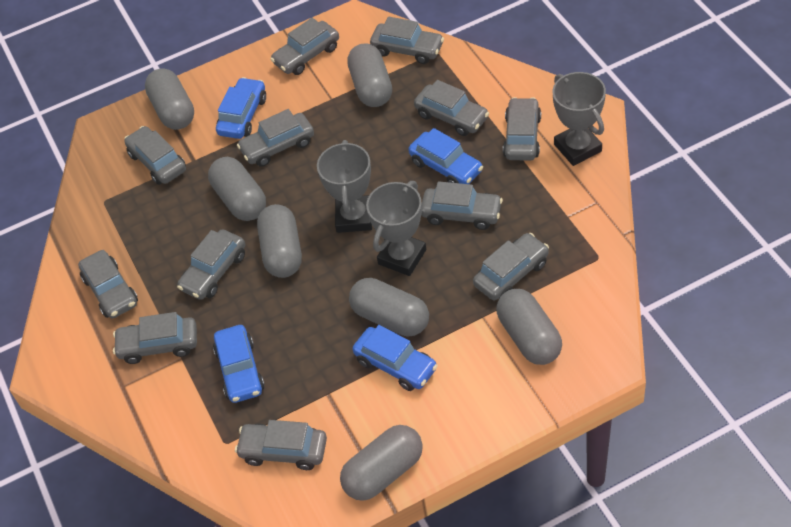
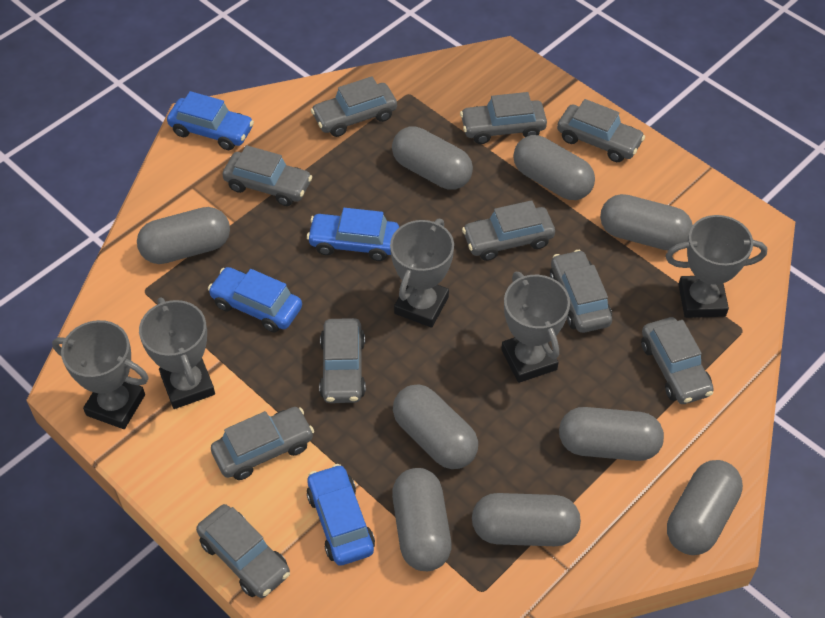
grey capsule: [145,68,194,130] [208,157,266,221] [257,204,302,278] [340,425,423,501] [347,43,392,107] [349,278,429,336] [496,289,562,365] = 7 -> [137,207,230,264] [392,126,473,189] [392,468,451,571] [393,384,478,469] [472,493,581,546] [513,135,595,200] [559,407,664,461] [600,194,693,250] [667,460,743,555] = 9
grey car: [78,250,138,318] [113,312,197,364] [124,126,186,185] [177,229,245,300] [235,420,327,470] [237,109,314,167] [270,18,339,75] [370,17,444,64] [414,80,489,136] [421,181,503,230] [473,233,549,300] [503,97,541,161] = 12 -> [196,504,290,598] [211,407,314,480] [222,145,312,206] [311,76,397,137] [319,318,366,403] [460,92,547,144] [462,200,555,261] [550,250,612,333] [557,99,645,162] [641,317,714,404] = 10
grey trophy: [317,140,372,233] [366,181,426,276] [553,72,606,166] = 3 -> [52,320,149,429] [139,297,215,409] [390,219,454,328] [501,272,570,383] [666,215,767,318] = 5

